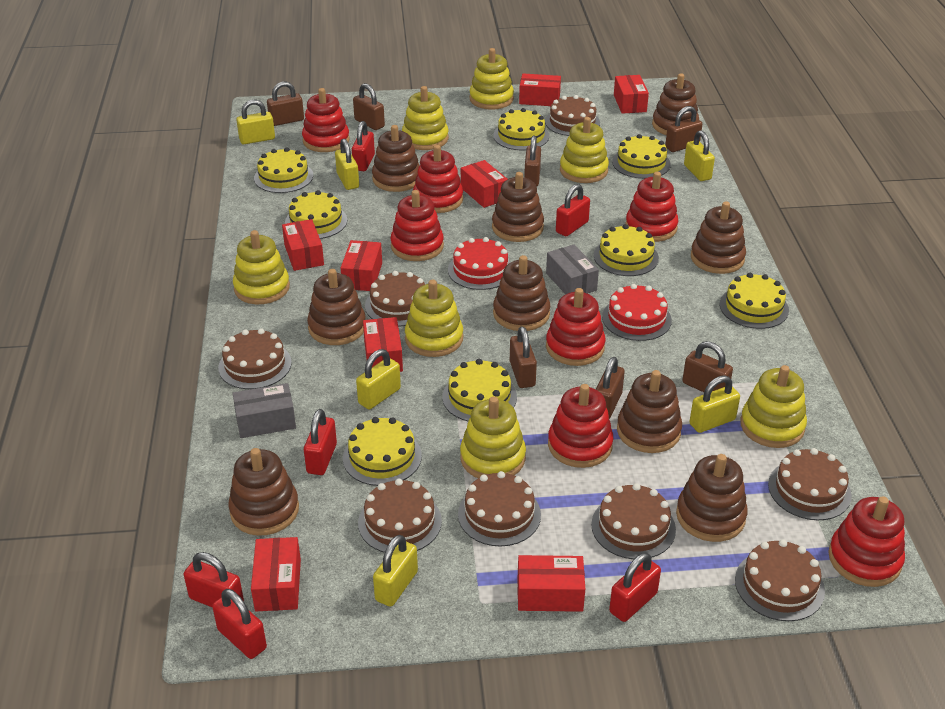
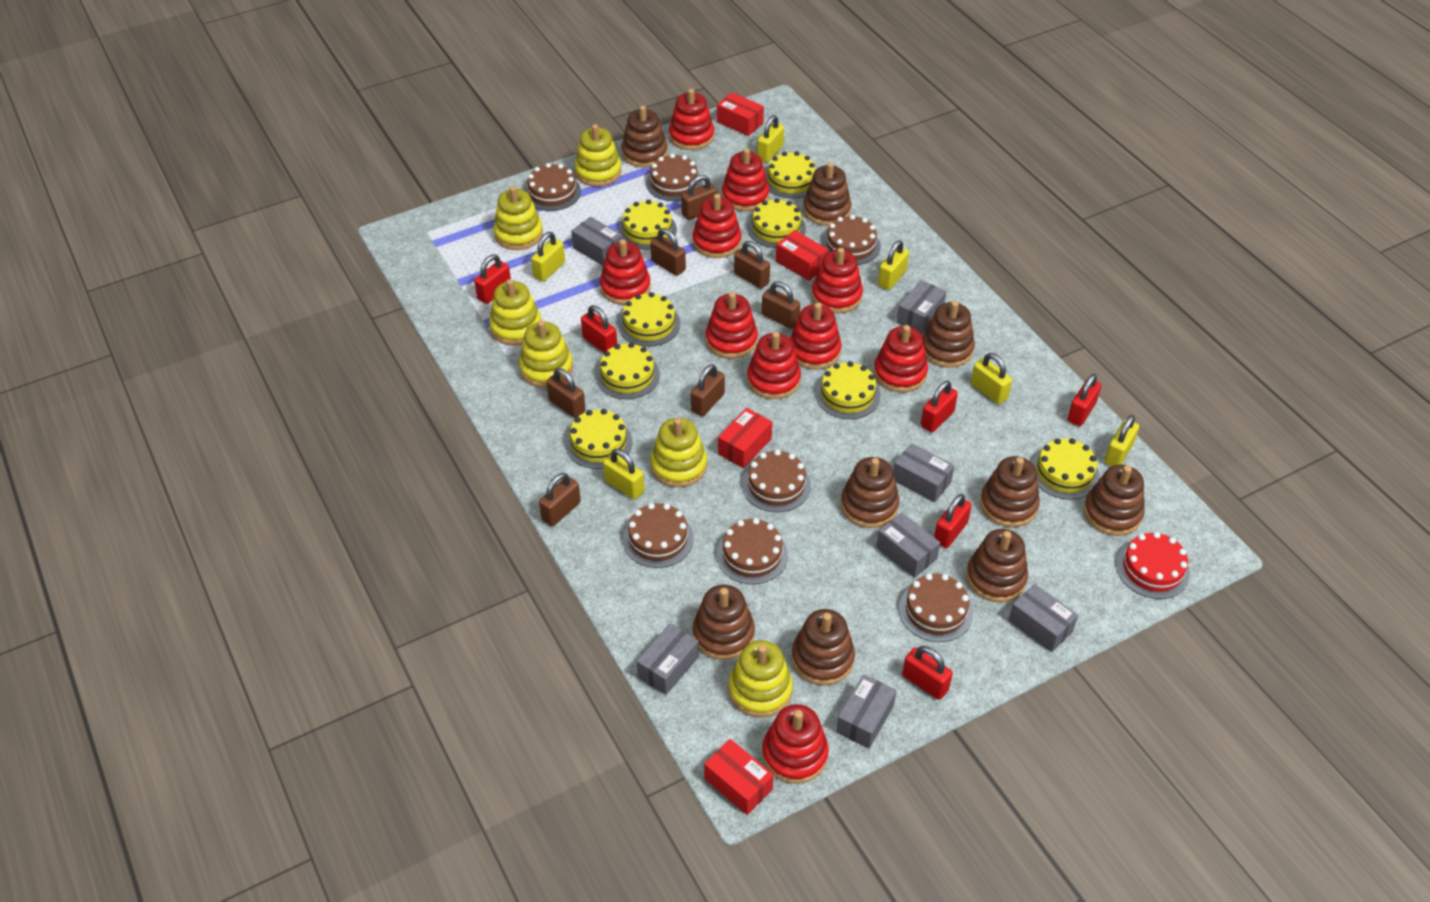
brown cake: [218,328,292,389] [358,479,442,553] [365,271,425,327] [458,471,541,546] [545,95,600,136] [591,483,676,559] [735,539,825,621] [768,448,852,520] = 8 -> [524,163,581,211] [623,503,694,568] [646,154,703,201] [716,518,788,584] [742,450,811,512] [821,215,881,265] [899,574,973,642] = 7
grey box: [232,383,296,438] [546,245,599,295] = 2 -> [571,217,622,266] [636,623,699,695] [836,674,897,749] [876,512,940,578] [893,443,954,503] [896,280,947,334] [1009,584,1078,652] = 7
red box: [251,537,301,611] [282,219,324,271] [341,240,382,291] [363,317,403,372] [461,160,508,208] [517,555,585,612] [519,73,561,106] [614,75,649,114] = 8 -> [704,739,774,815] [717,93,764,136] [718,408,772,468] [776,230,828,281] = 4
red cake: [448,237,511,290] [602,284,672,341] = 2 -> [1116,532,1190,599] = 1
red stacking toy: [302,88,350,152] [390,190,444,261] [413,145,463,213] [546,288,605,366] [548,384,613,468] [625,172,678,242] [828,496,905,587] = 7 -> [600,239,651,305] [669,89,714,150] [692,194,741,258] [706,292,758,359] [722,148,769,211] [747,332,801,399] [762,704,829,784] [790,303,841,370] [812,248,863,313] [874,325,928,392] = 10
yellow stacking toy: [233,230,290,304] [402,86,449,150] [405,280,463,357] [460,396,526,478] [469,48,514,110] [560,117,609,183] [740,365,807,448] = 7 -> [489,279,541,346] [493,186,543,250] [519,320,573,388] [575,124,622,187] [651,418,707,487] [729,640,793,718] = 6

